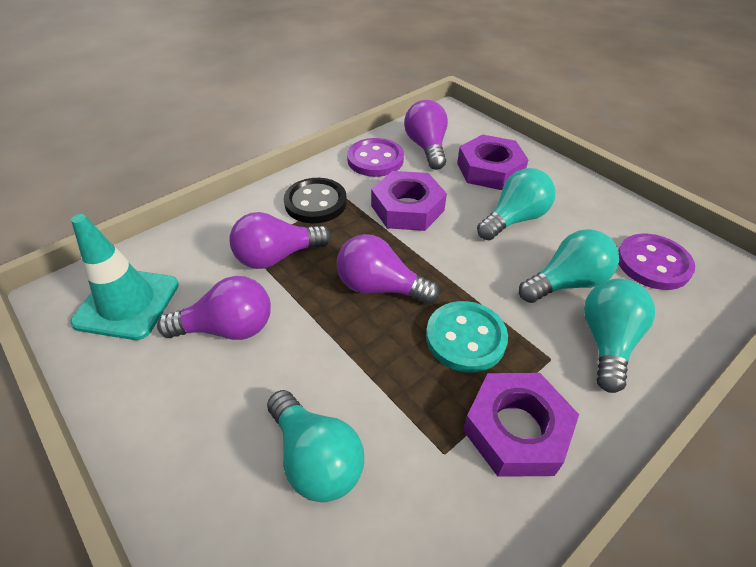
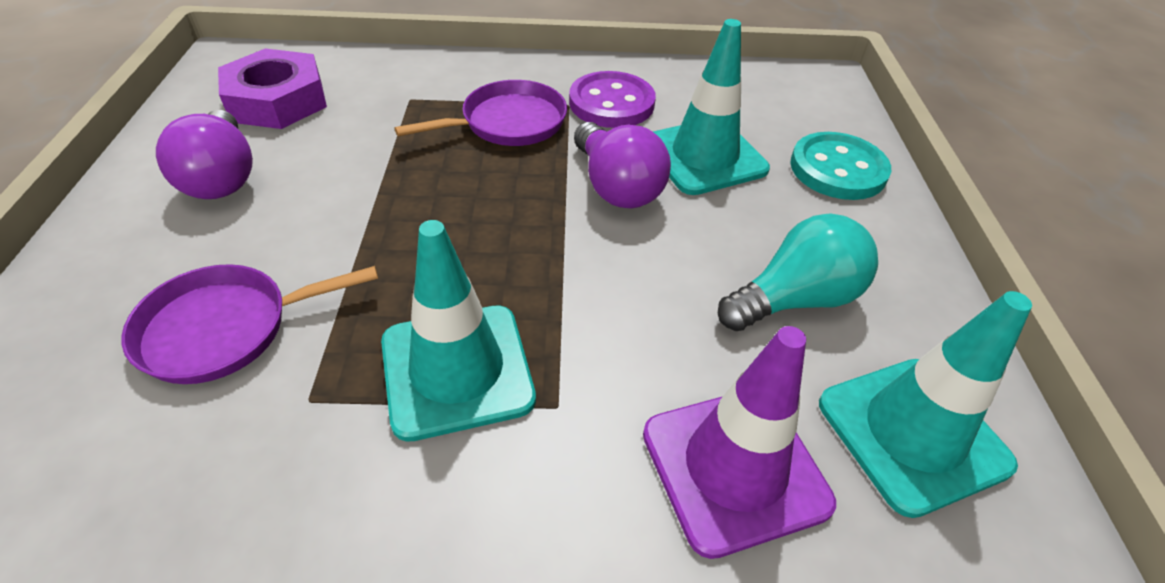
black button: [284,178,347,223] = 1 -> none = 0
purple button: [347,138,404,177] [618,234,695,290] = 2 -> [569,71,656,128] = 1
purple light bulb: [157,276,271,340] [230,212,331,269] [337,234,440,304] [404,100,448,170] = 4 -> [156,110,253,199] [574,122,671,208] = 2
purple nut: [371,171,447,231] [457,134,528,190] [463,373,579,477] = 3 -> [218,48,327,129] = 1
purple pan: none = 0 -> [121,264,378,384] [394,80,567,146] = 2
purple traffic cone: none = 0 -> [643,326,836,559] = 1
turquoise light bulb: [267,390,364,503] [477,168,555,240] [519,229,619,303] [584,278,655,393] = 4 -> [718,214,878,331] = 1
turquoise traffic cone: [70,214,179,340] = 1 -> [381,220,536,442] [653,19,770,195] [819,291,1032,518] = 3

